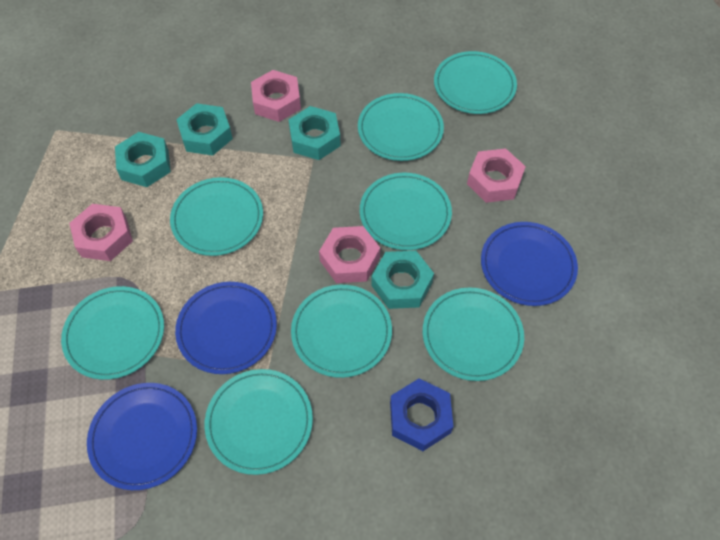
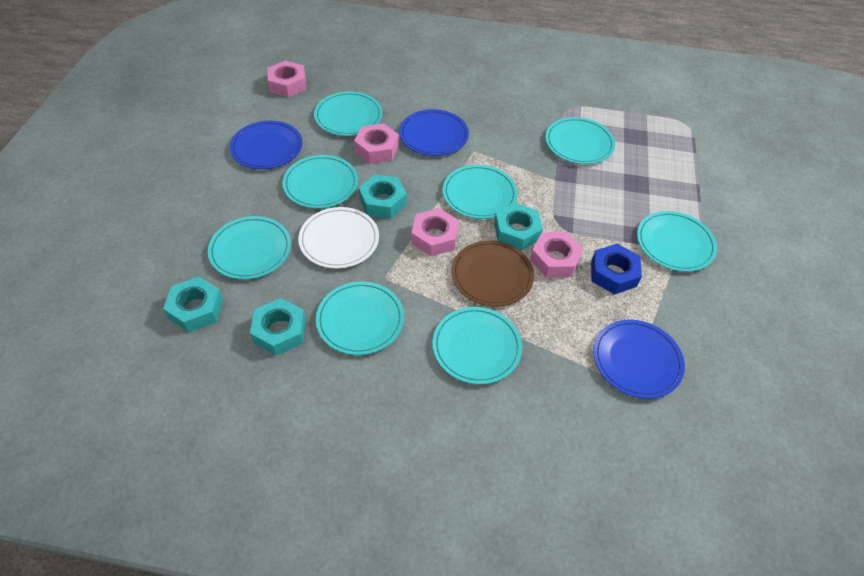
brown plate: none = 0 -> [452,240,534,307] = 1
white plate: none = 0 -> [298,207,379,268] = 1

